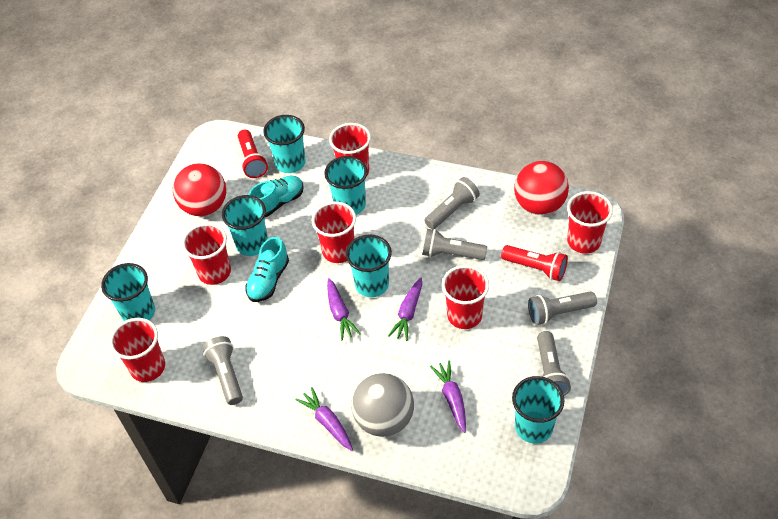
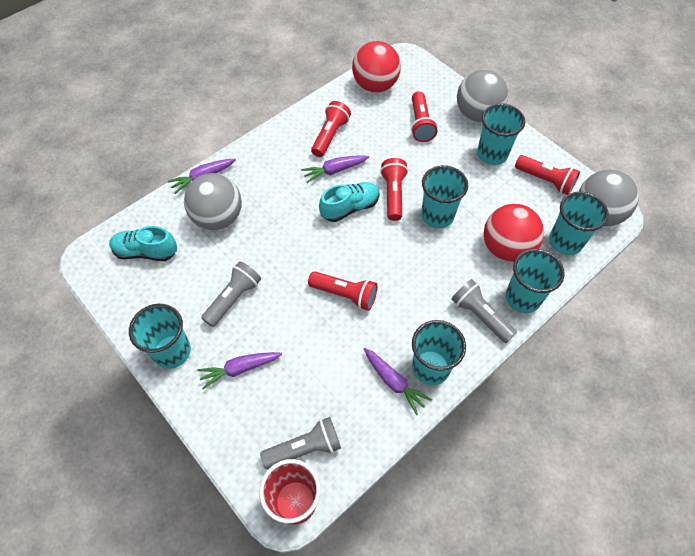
grey ball: [351,373,414,437] = 1 -> [184,173,242,230] [457,70,508,122] [579,170,639,226] = 3
grey flashlight: [202,336,243,405] [423,229,487,260] [424,177,480,229] [528,291,597,325] [537,331,571,396] = 5 -> [201,261,261,327] [260,417,341,469] [451,279,517,343] = 3
red cup: [110,318,165,382] [182,223,231,285] [311,202,356,263] [329,123,371,175] [442,265,489,329] [567,191,613,254] = 6 -> [259,459,321,524] = 1
red flashlight: [238,129,268,178] [501,245,568,281] = 2 -> [308,271,378,311] [311,101,351,157] [380,158,408,221] [411,91,438,142] [515,155,580,195] = 5

